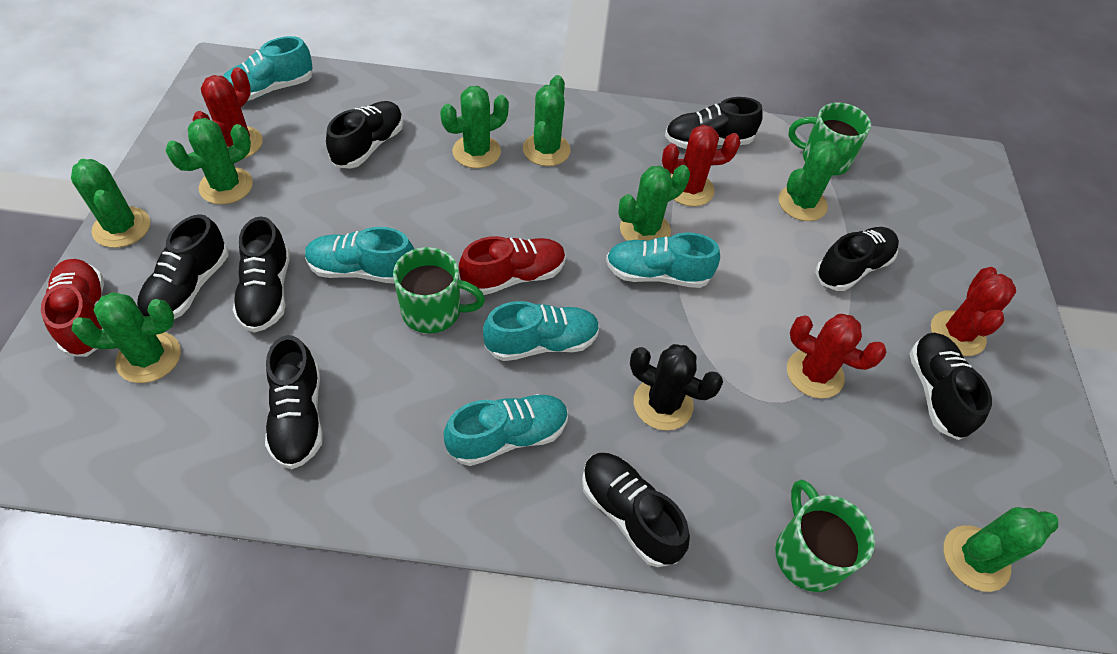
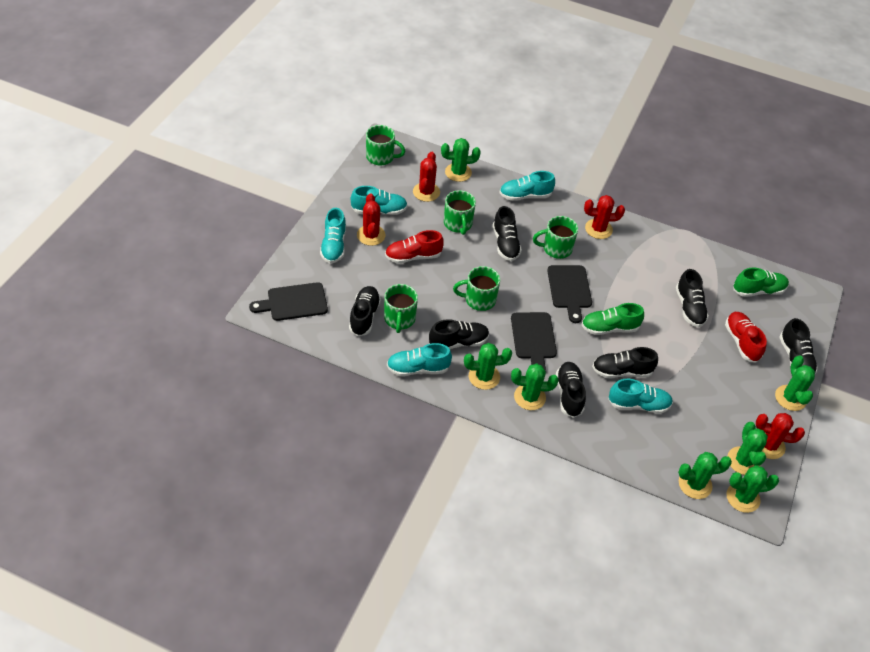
black cactus: [630,344,723,431] = 1 -> none = 0
black cutting board: none = 0 -> [249,282,328,321] [511,312,557,371] [547,265,592,323] = 3
black shoe: [137,214,228,319] [233,216,290,333] [265,335,323,469] [326,101,403,169] [582,453,690,567] [665,97,763,149] [815,227,899,291] [909,333,992,440] = 8 -> [349,286,381,336] [429,319,489,349] [493,206,522,261] [556,362,586,418] [592,347,658,378] [676,269,709,327] [779,318,818,374] = 7
green cactus: [71,159,150,248] [71,292,181,383] [165,118,253,204] [440,86,509,168] [523,75,571,166] [618,165,690,241] [779,139,854,221] [944,507,1058,592] = 8 -> [441,138,481,182] [464,343,512,390] [511,363,559,410] [678,452,732,499] [726,465,779,513] [728,422,768,475] [775,356,815,411] = 7
green mug: [393,247,485,333] [775,480,875,592] [788,103,871,176] = 3 -> [366,125,405,166] [384,284,418,333] [444,190,476,235] [453,266,500,311] [533,216,578,259] = 5
green shoe: none = 0 -> [581,303,644,335] [733,268,789,297] = 2

